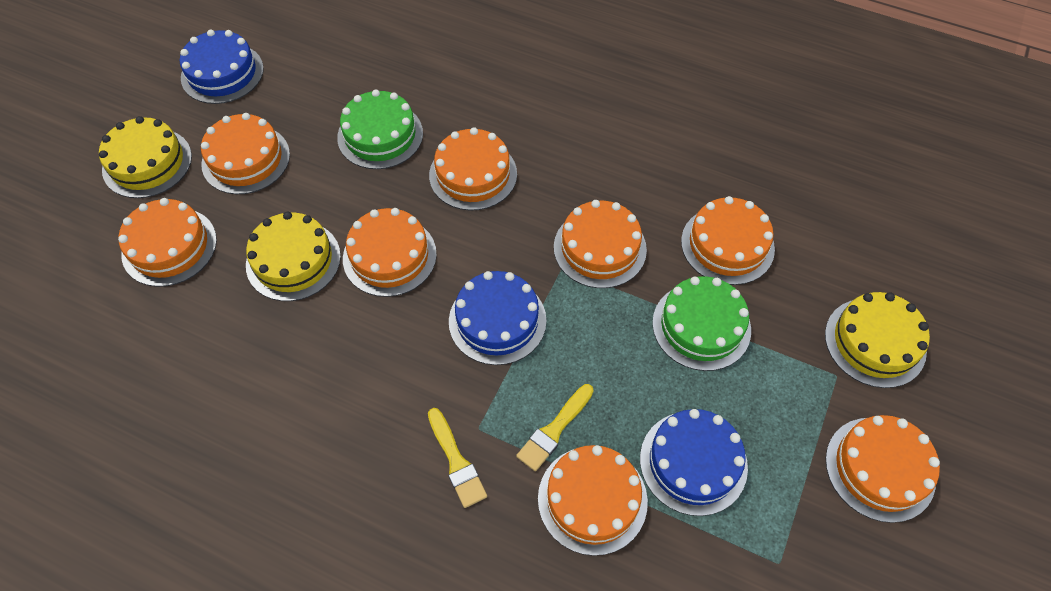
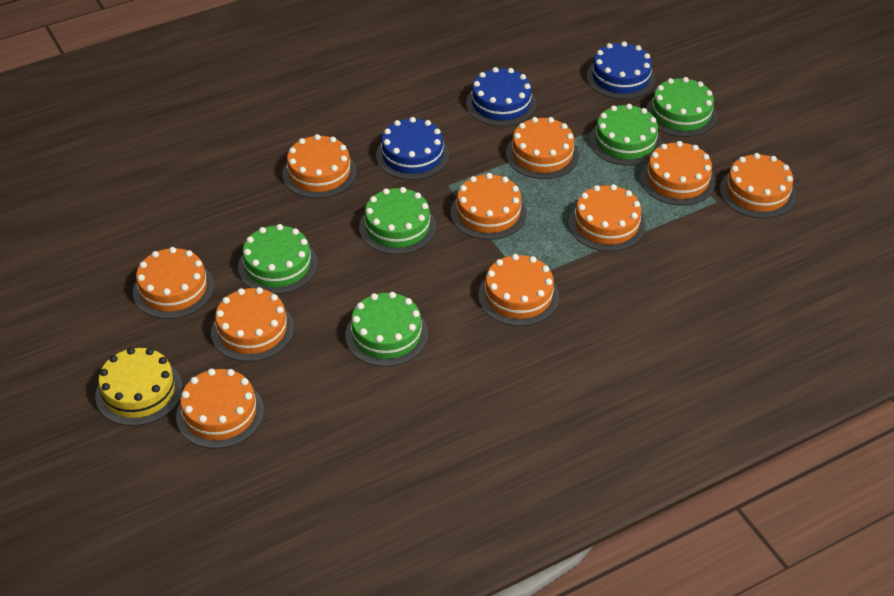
green cake: [337,89,423,169] [652,276,751,371] = 2 -> [238,224,317,294] [345,292,428,367] [359,187,436,255] [589,104,662,166] [646,77,717,137] = 5
orange cake: [118,198,217,287] [201,113,290,194] [343,208,437,297] [429,127,517,211] [538,445,648,556] [554,200,647,288] [681,196,775,285] [825,415,940,523] = 8 -> [133,247,214,319] [176,369,264,449] [211,287,294,362] [282,134,357,198] [450,173,527,240] [478,254,559,326] [506,117,579,179] [568,184,646,252] [641,141,716,206] [720,153,796,218] = 10
yellow brush: [428,408,487,508] [516,384,594,471] = 2 -> none = 0
yellow cake: [99,116,192,198] [246,211,341,301] [825,292,930,388] = 3 -> [95,347,182,426] = 1

